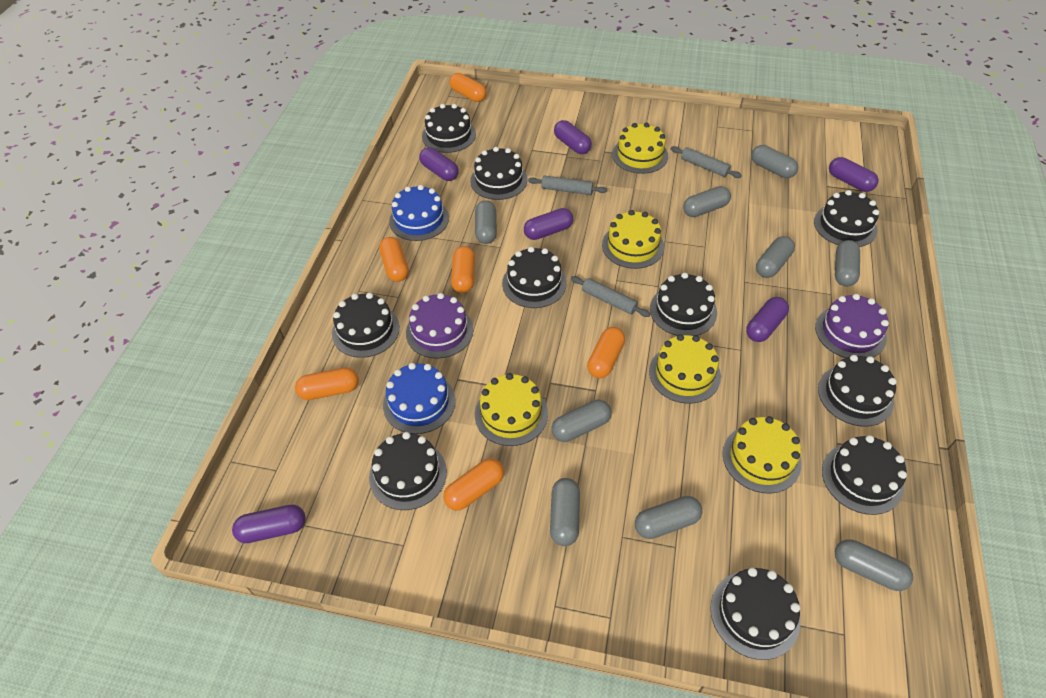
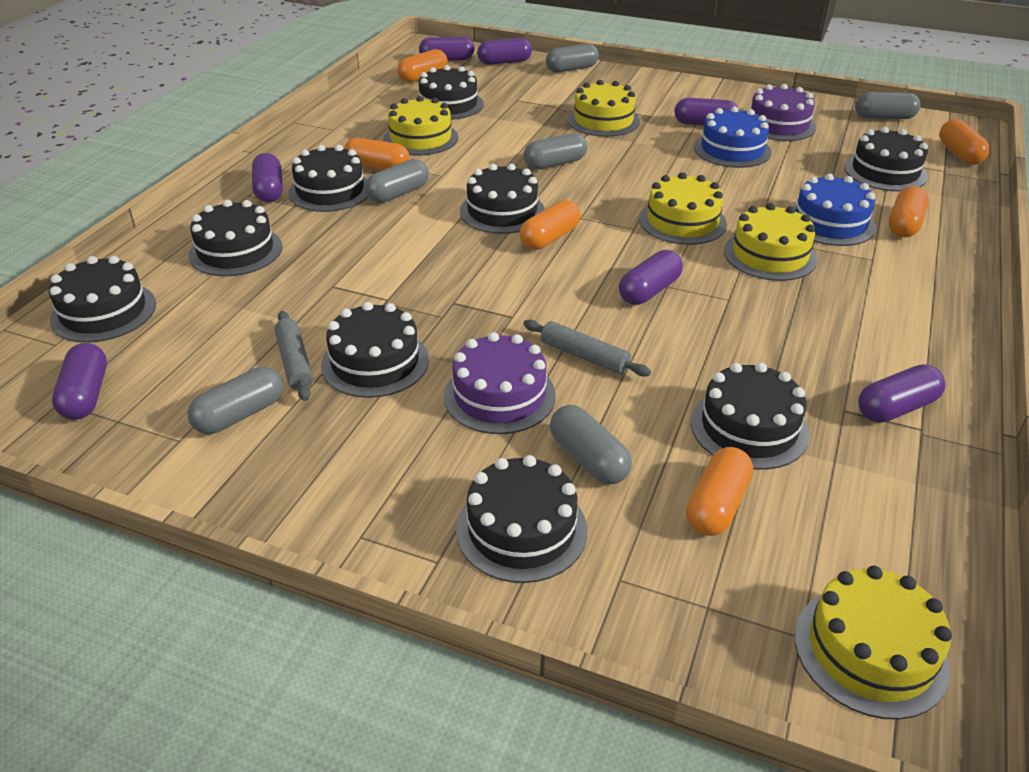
black cake: [332,293,400,358] [369,432,447,510] [422,104,476,153] [470,147,528,200] [502,247,567,308] [650,273,717,336] [711,568,800,660] [814,190,879,247] [818,355,897,427] [822,435,907,515] = 10 -> [49,256,156,343] [189,200,282,276] [288,145,368,212] [321,302,429,398] [419,65,484,120] [456,455,587,583] [460,164,545,234] [691,363,809,470] [844,127,928,191] = 9
grey capsule: [475,200,497,244] [550,478,580,546] [552,400,612,442] [635,496,702,539] [683,186,731,217] [751,145,798,178] [756,236,795,278] [835,240,860,286] [835,539,913,591] = 9 -> [187,367,284,434] [365,159,429,203] [524,133,587,169] [546,43,599,73] [550,405,632,484] [855,92,921,119] = 6
grey rolling pin: [528,176,607,195] [571,276,650,317] [671,146,742,178] = 3 -> [275,311,313,401] [523,320,651,377] = 2
purple capsule: [232,505,306,543] [419,147,459,181] [524,208,573,240] [554,120,592,154] [746,297,789,342] [829,157,879,192] = 6 -> [52,343,107,420] [252,153,283,202] [419,36,475,61] [477,38,532,65] [619,250,683,305] [675,98,739,126] [858,364,946,423] = 7

